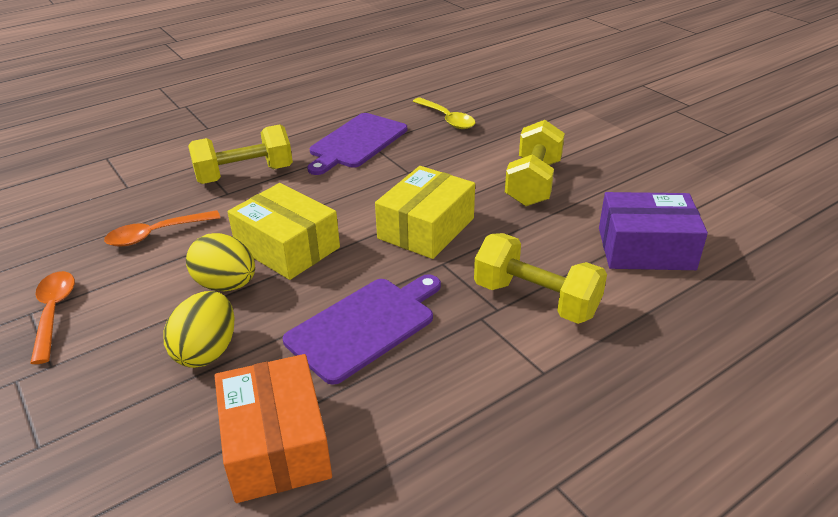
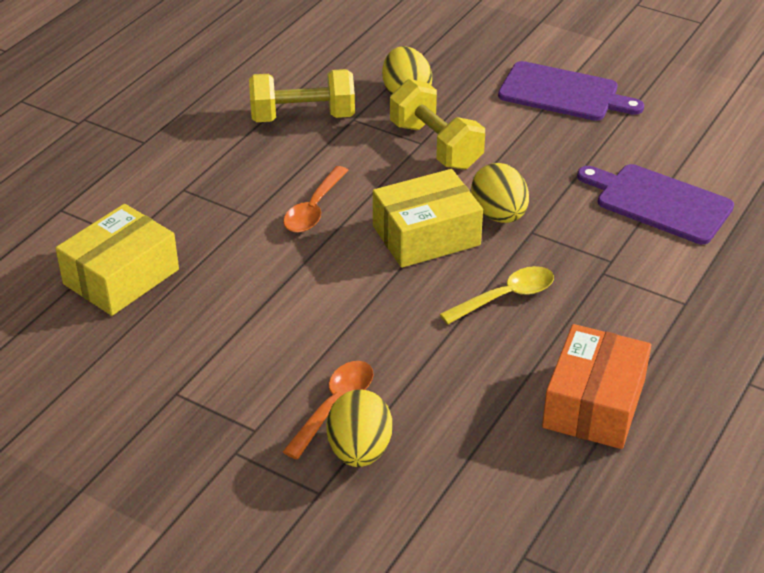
purple box: [599,192,708,270] = 1 -> none = 0
yellow dumbbell: [188,124,293,184] [474,233,607,324] [505,120,565,206] = 3 -> [249,69,355,122] [390,79,485,170] = 2
yellow egg: [163,291,235,368] [186,233,255,291] = 2 -> [326,389,392,467] [382,46,432,95] [471,163,529,223] = 3

